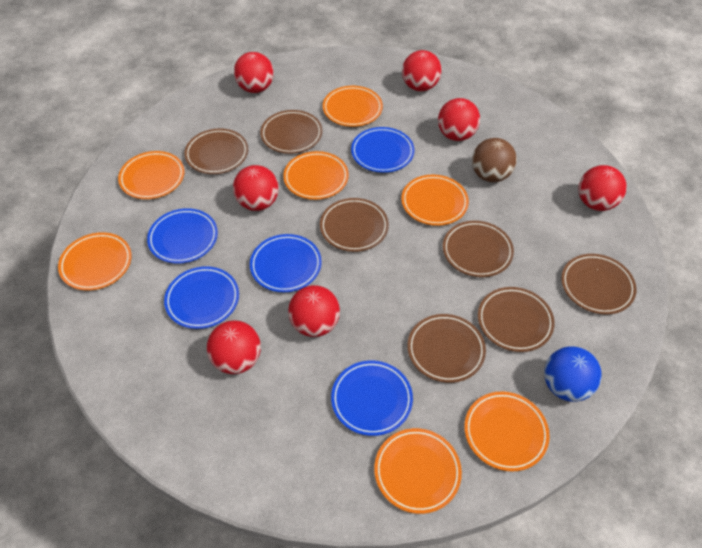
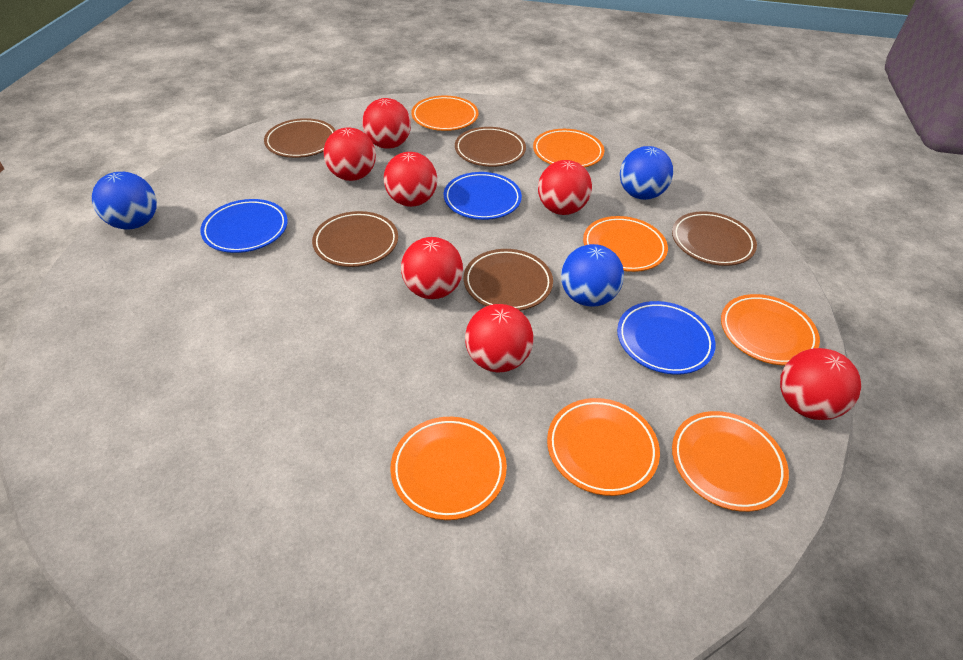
blue ball: [544,346,602,402] = 1 -> [92,172,157,230] [561,244,624,307] [620,146,673,200] = 3
blue plate: [147,208,218,264] [164,266,239,329] [250,234,322,292] [331,361,413,436] [351,127,415,173] = 5 -> [200,199,288,253] [444,172,522,220] [617,301,716,375] = 3
brown ball: [472,138,517,182] = 1 -> none = 0
brown plate: [185,129,248,174] [260,110,322,154] [320,198,389,252] [408,314,486,383] [443,221,514,277] [478,287,555,352] [561,254,637,315] = 7 -> [264,118,336,158] [312,211,398,267] [455,127,526,167] [464,249,553,311] [672,211,757,266] = 5

